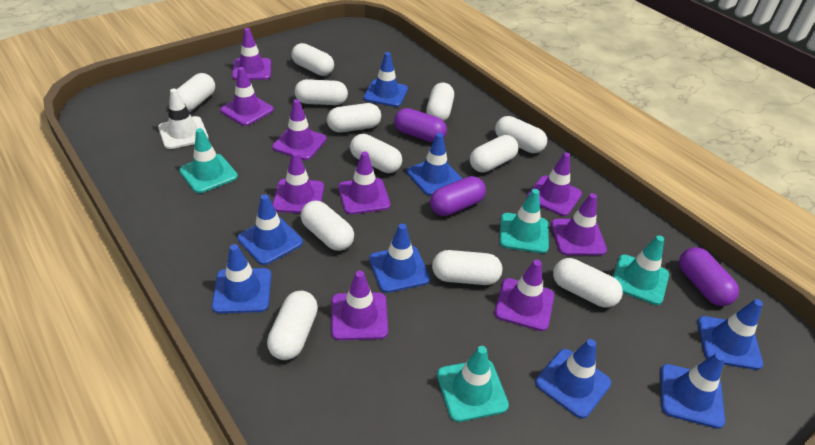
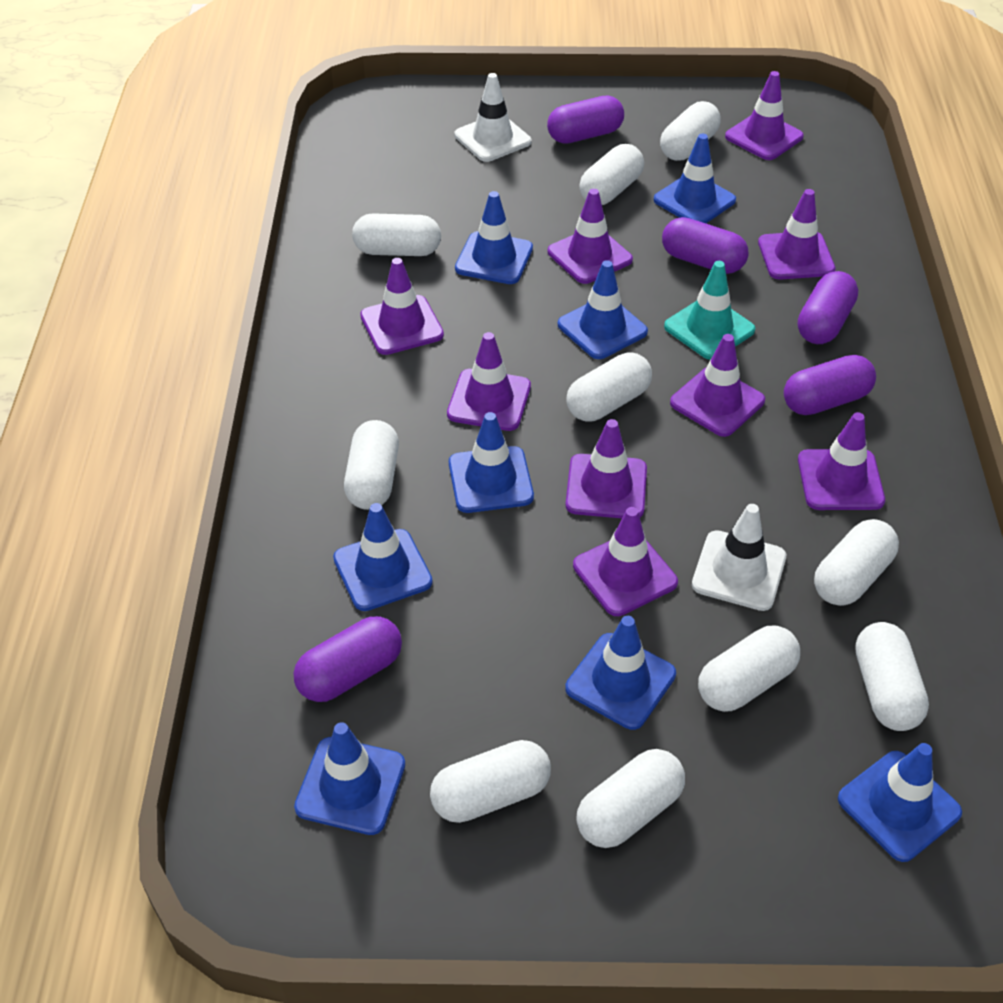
purple capsule: [394,108,447,142] [430,176,486,216] [679,247,739,306] = 3 -> [294,616,402,702] [547,96,624,144] [662,217,749,274] [784,355,876,415] [798,271,858,344] = 5
turquoise traffic cone: [179,128,238,193] [437,346,509,422] [499,189,549,253] [613,236,669,305] = 4 -> [664,261,755,360] = 1
white capsule: [177,73,215,112] [267,290,318,360] [292,43,334,76] [295,79,348,105] [301,201,354,251] [327,103,381,133] [350,134,402,173] [426,83,454,121] [432,250,502,285] [470,135,518,173] [495,116,547,153] [553,258,623,308] = 12 -> [344,420,399,510] [352,213,441,256] [430,740,551,823] [566,352,652,422] [576,749,685,848] [579,144,644,205] [660,101,721,161] [698,626,800,712] [814,519,899,606] [855,622,929,731] = 10
white traffic cone: [158,89,209,149] = 1 -> [454,73,531,162] [692,504,786,611] = 2

